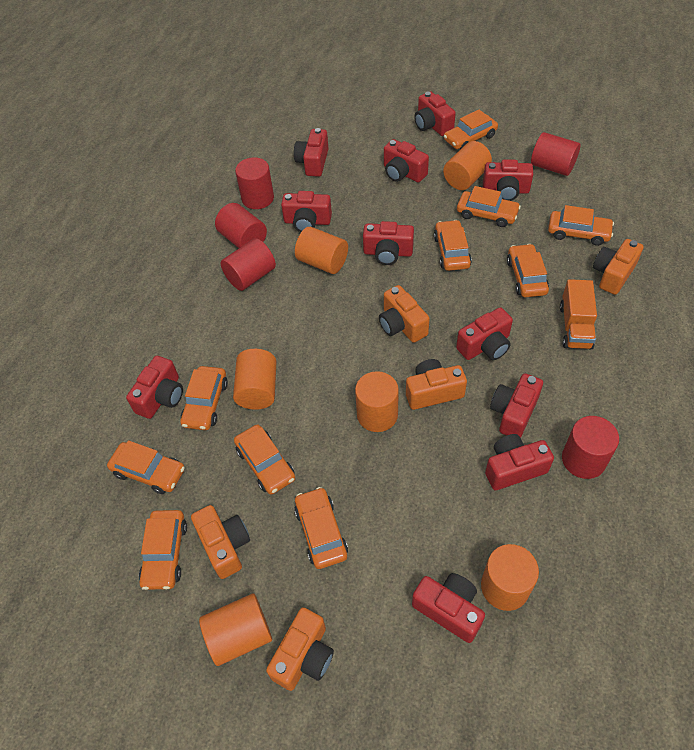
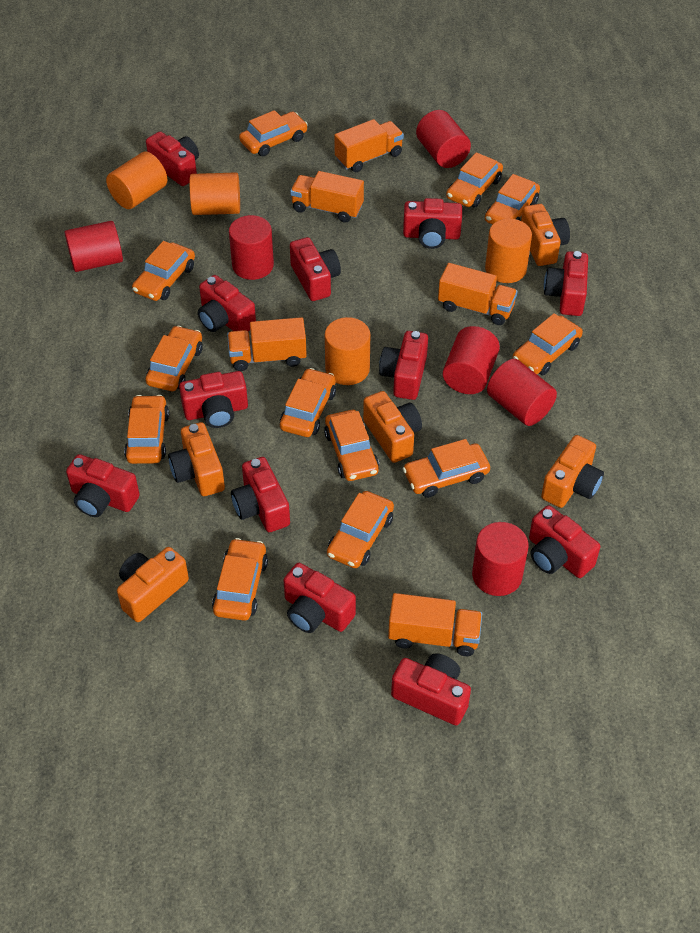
orange car: [107,440,185,494] [139,510,187,590] [180,366,228,430] [234,424,295,495] [294,487,348,569] [434,220,472,271] [444,110,498,149] [457,186,521,227] [507,244,549,297] [548,205,614,246] = 10 -> [124,395,169,464] [132,241,195,301] [145,326,203,391] [212,538,268,621] [239,110,308,156] [280,368,336,437] [324,410,379,481] [327,491,394,568] [403,439,490,498] [446,152,503,207] [485,174,540,224] [513,313,583,375] = 12
orange cylinder: [199,593,272,666] [233,349,276,410] [295,227,348,274] [355,371,399,432] [443,141,492,190] [481,544,539,611] = 6 -> [106,152,167,209] [189,172,240,215] [325,317,370,385] [485,219,532,283] = 4
orange truck: [560,279,597,349] = 1 -> [227,317,307,371] [290,171,364,223] [334,119,404,172] [388,593,482,656] [438,263,517,325] = 5
red camera: [126,356,183,419] [281,191,332,232] [294,128,329,177] [363,221,414,265] [384,139,429,182] [412,573,485,643] [414,91,456,136] [456,307,513,360] [483,159,533,201] [485,434,554,490] [490,373,543,438] = 11 -> [66,454,140,517] [146,132,199,186] [179,371,248,428] [198,275,256,332] [231,457,290,532] [284,563,356,633] [290,237,341,301] [379,331,428,400] [391,654,471,726] [403,198,462,249] [529,505,600,578] [544,251,588,316] = 12
red cylinder: [215,203,267,248] [221,238,276,291] [235,157,274,209] [531,132,580,176] [562,416,619,479] = 5 -> [65,221,123,272] [229,215,274,280] [416,110,471,168] [443,326,500,394] [472,522,528,596] [487,359,557,426] = 6

